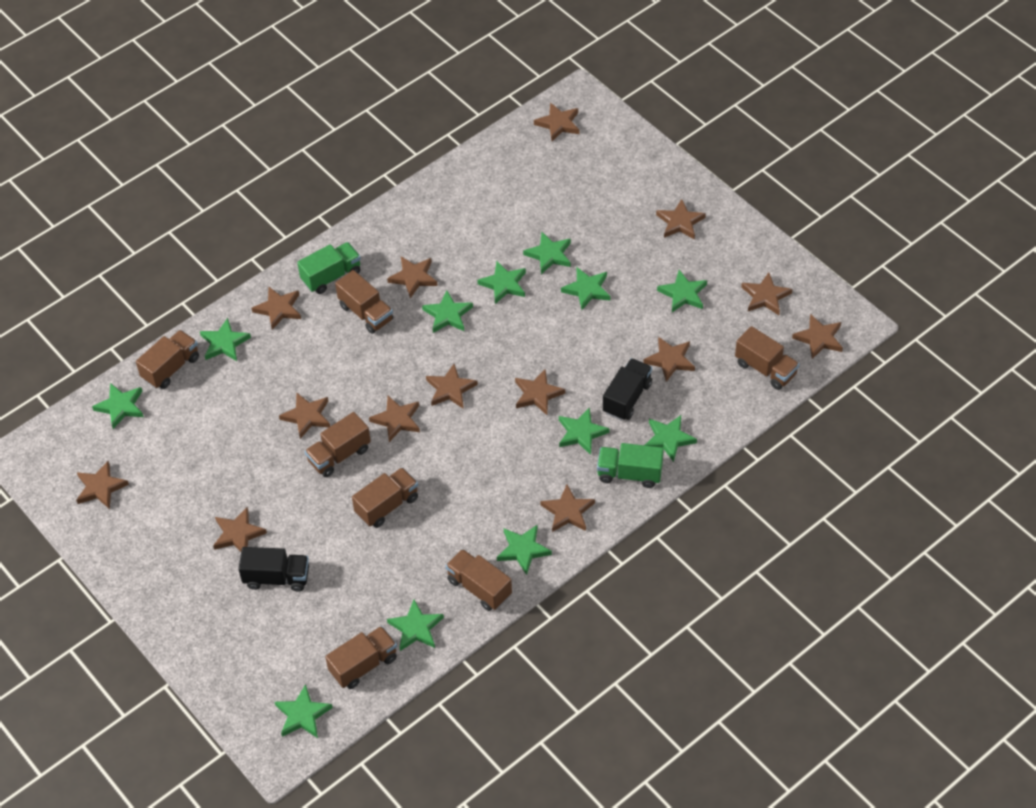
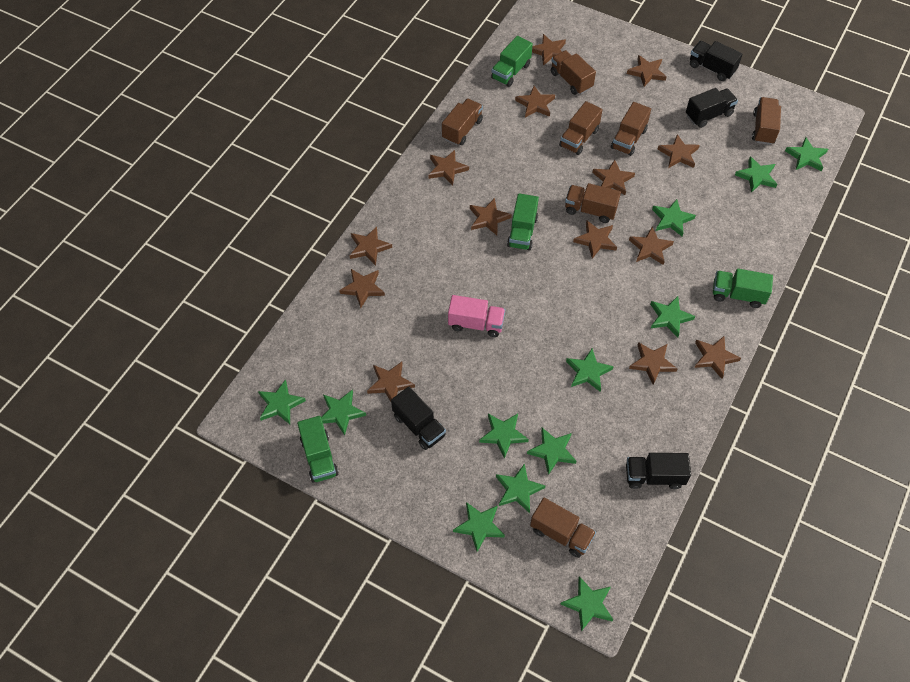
black truck: [238,547,309,592] [603,358,652,421] = 2 -> [391,386,446,450] [626,453,691,489] [686,88,738,128] [690,41,743,81] = 4
green truck: [297,242,361,294] [597,443,664,488] = 2 -> [297,416,338,483] [491,36,533,87] [507,193,539,251] [713,269,773,308] = 4
pink truck: none = 0 -> [448,295,505,337] = 1

